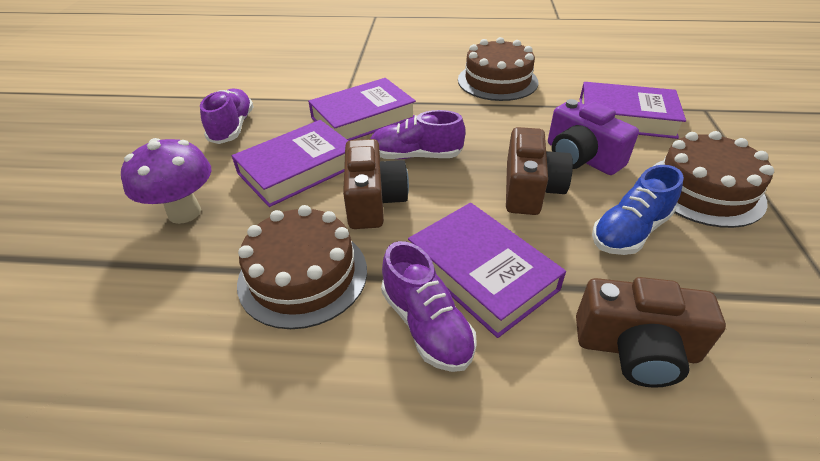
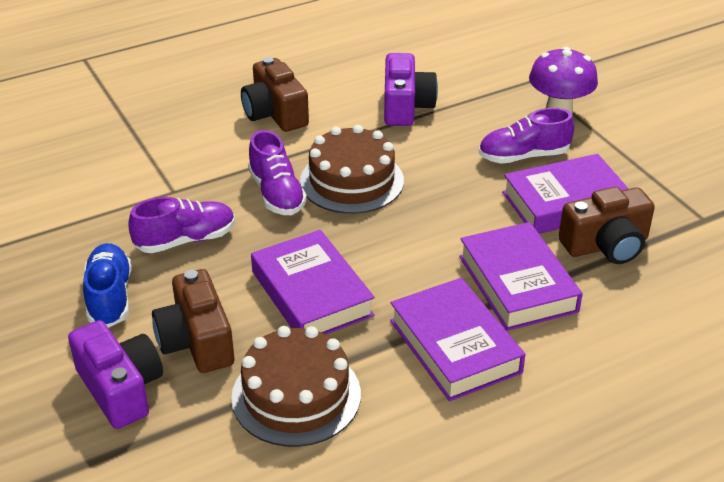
brown cake: [237,205,367,329] [458,37,538,101] [652,131,774,228] = 3 -> [231,326,361,447] [300,125,404,214] = 2
purple camera: [548,99,639,175] = 1 -> [68,320,163,429] [384,53,438,126] = 2

